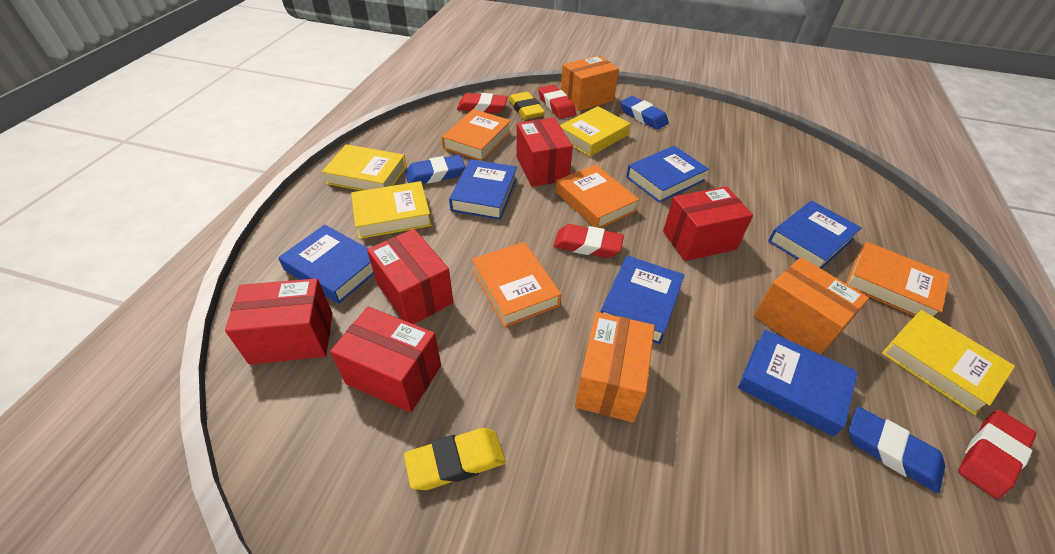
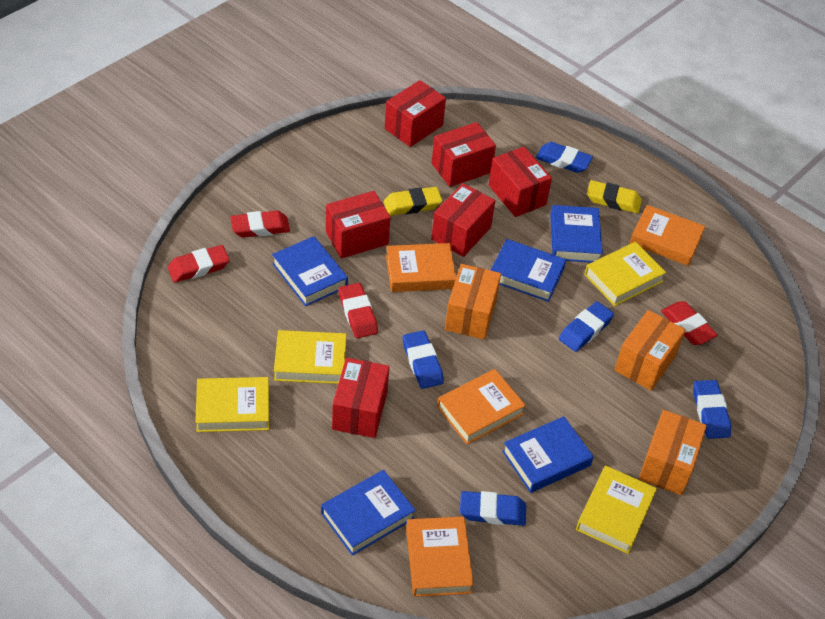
blue book: [278,225,374,304] [449,159,517,220] [600,255,685,345] [626,146,709,203] [738,329,858,436] [768,201,862,269] = 6 -> [272,236,348,306] [321,470,416,556] [491,239,566,302] [502,416,594,493] [550,205,603,263] = 5
blue eraser: [405,155,465,184] [621,96,669,130] [849,406,945,493] = 3 -> [403,330,444,389] [460,491,526,526] [536,142,593,173] [559,301,614,352] [693,380,731,439] = 5
red box: [225,278,333,364] [330,307,441,413] [367,229,453,324] [516,118,573,187] [663,186,753,261] = 5 -> [326,191,391,258] [332,358,389,438] [385,80,446,147] [431,183,495,257] [432,122,496,187] [489,147,552,217] = 6

